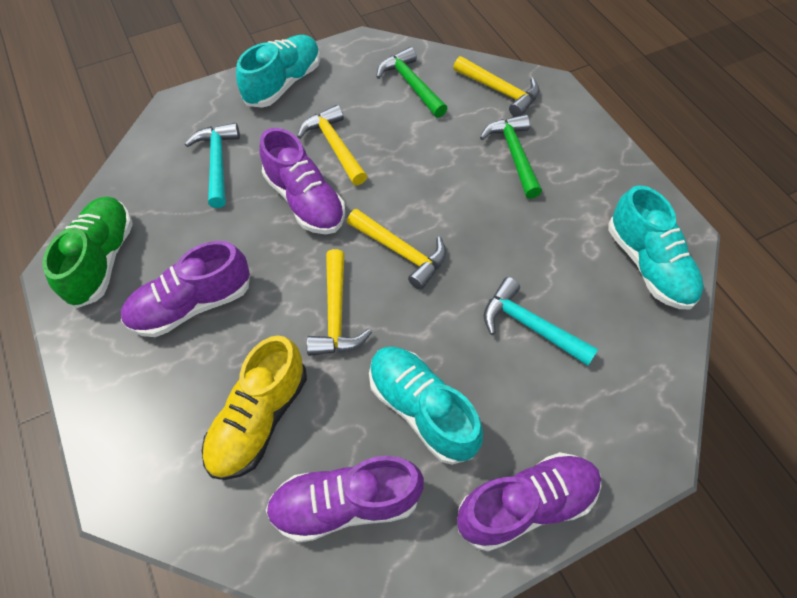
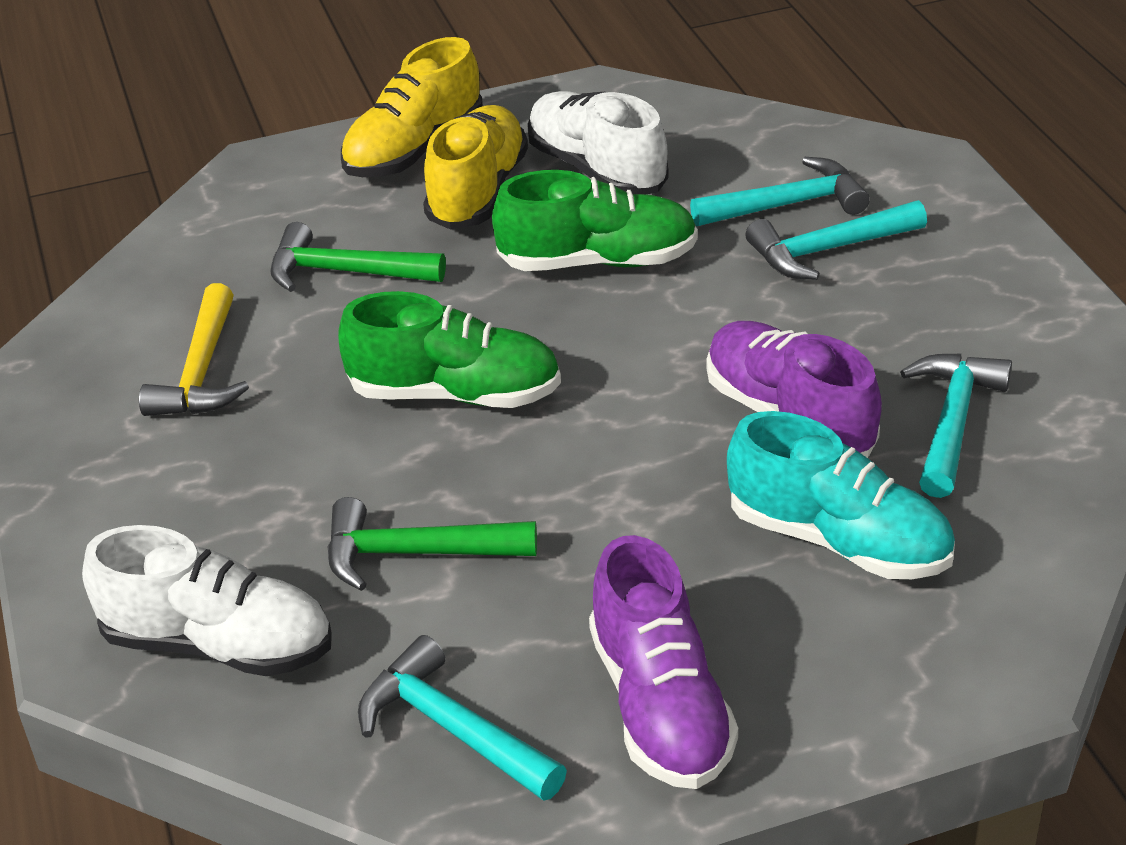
green shoe: [43,197,133,308] = 1 -> [338,291,561,408] [492,170,698,271] = 2
purple shoe: [121,241,250,337] [259,128,345,234] [266,456,424,543] [457,452,602,552] = 4 -> [589,535,738,789] [707,321,882,458] = 2
turquoise hammer: [185,123,240,208] [484,277,598,366] = 2 -> [358,635,567,801] [690,157,870,226] [745,200,927,280] [900,353,1012,498] = 4
turquoise shoe: [236,35,320,108] [369,347,483,465] [608,185,704,309] = 3 -> [727,411,955,579] = 1
white shoe: none = 0 -> [82,525,332,676] [527,91,669,194] = 2
yellow hammer: [297,105,367,185] [306,249,372,356] [347,209,446,290] [453,56,540,117] = 4 -> [139,283,249,416] = 1
yellow shoe: [202,335,307,480] = 1 -> [341,37,483,177] [423,105,528,230] = 2

